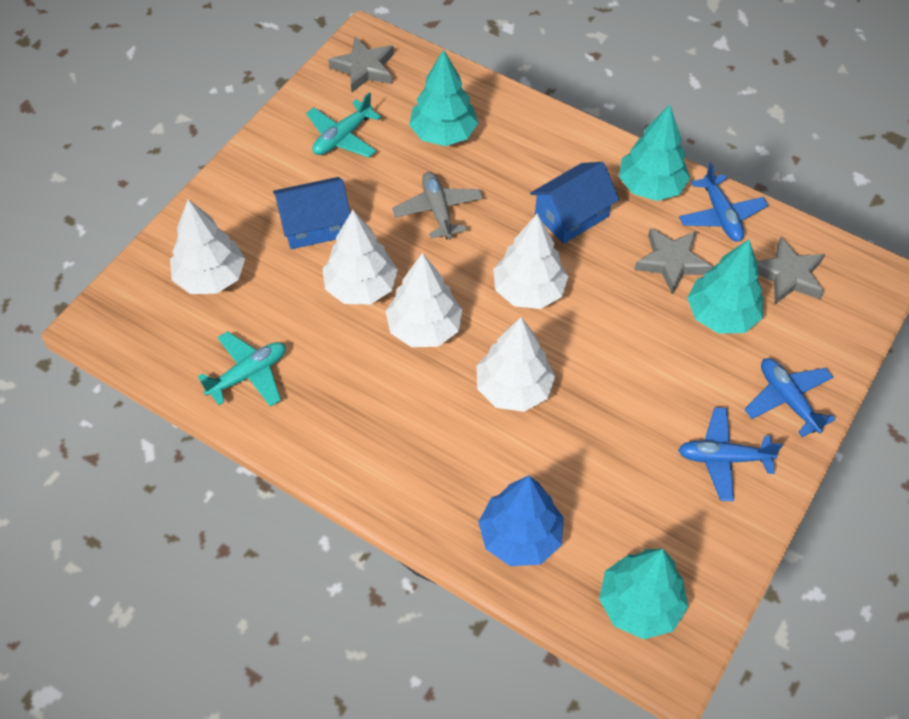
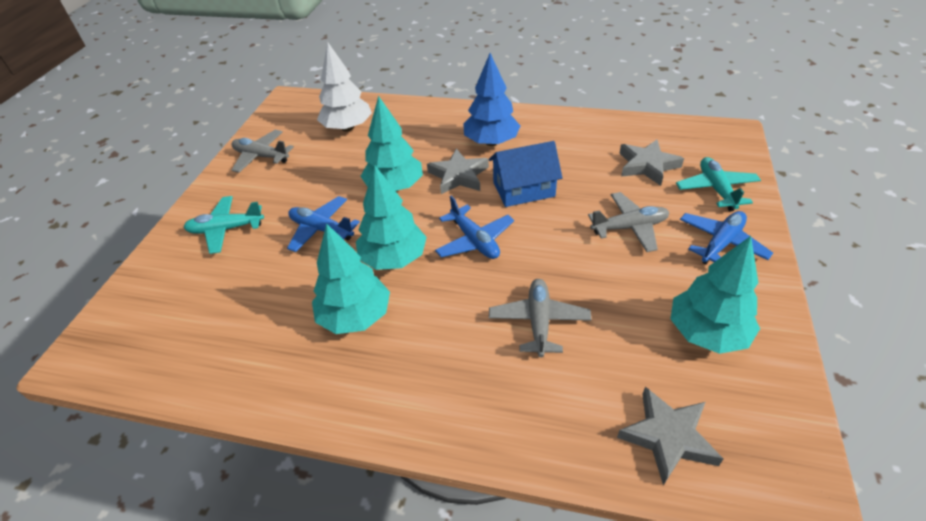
blue house: [273,177,350,249] [530,162,619,244] = 2 -> [489,141,563,207] = 1
grey plane: [392,172,483,240] = 1 -> [231,130,294,173] [489,279,592,357] [588,192,669,252] = 3
white tree: [170,199,245,294] [322,210,398,304] [385,253,462,347] [477,317,555,412] [493,213,568,309] = 5 -> [317,42,372,132] = 1

